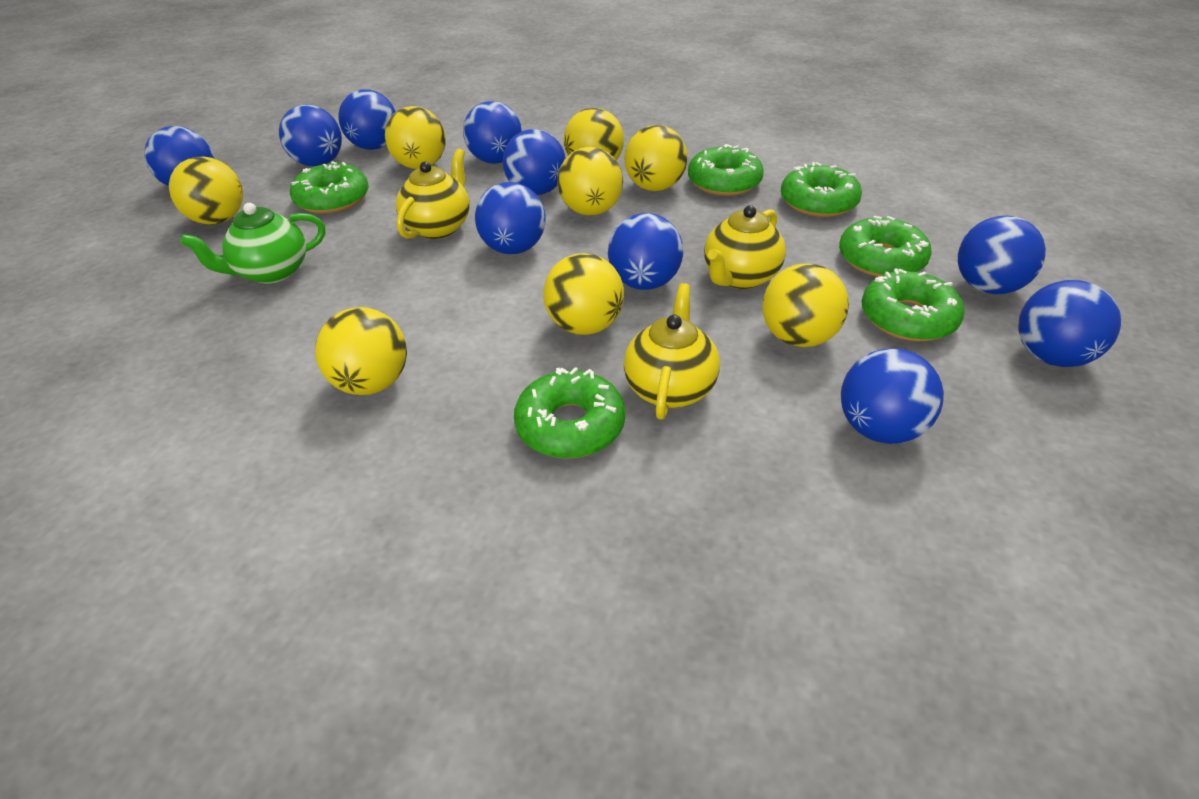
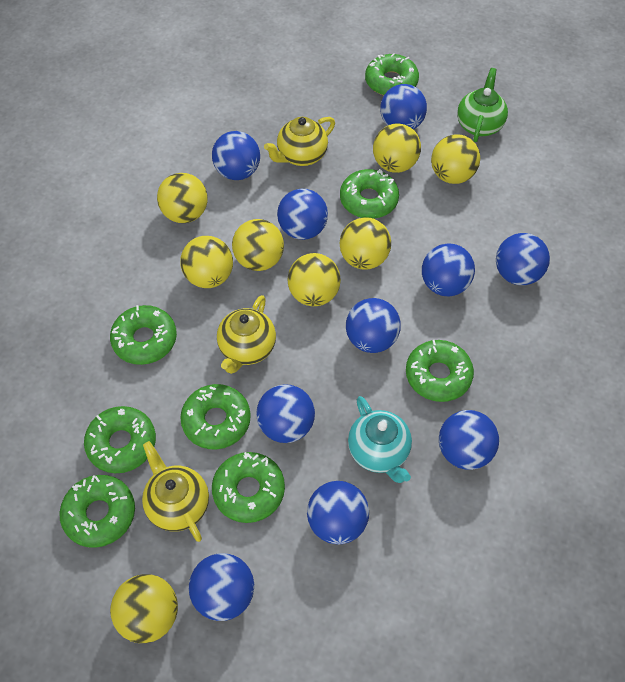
green donut: [290,161,369,214] [514,367,625,458] [688,144,764,196] [781,162,862,217] [839,215,932,277] [862,268,965,341] = 6 -> [59,475,135,548] [84,406,156,473] [110,305,177,365] [180,384,251,450] [212,452,285,523] [340,169,399,219] [365,53,419,96] [406,340,474,402] = 8
turquoise teapot: none = 0 -> [348,396,412,483] = 1

